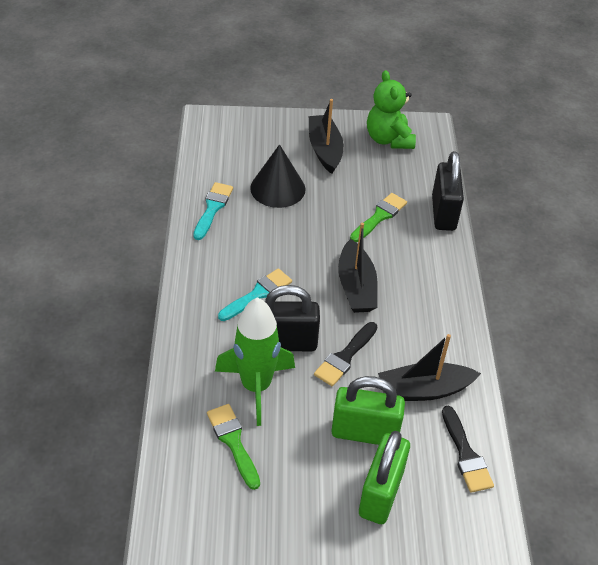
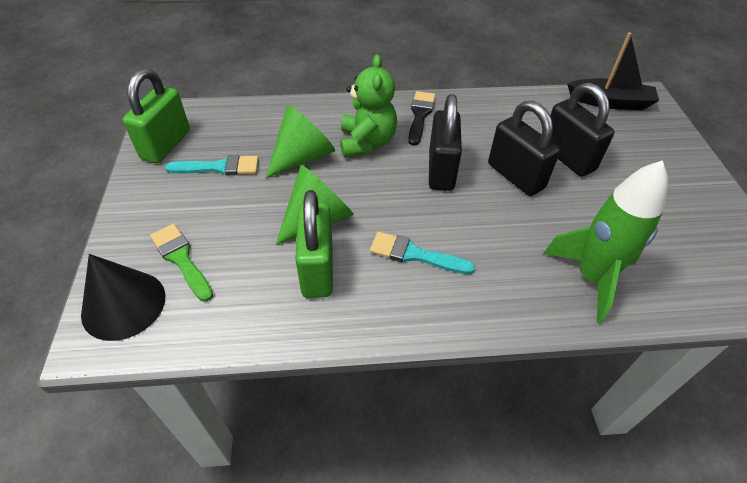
black boat: [309,99,344,174] [338,223,378,313] [378,334,481,401] = 3 -> [567,32,659,110] = 1
black brush: [314,322,378,386] [442,406,494,493] = 2 -> [408,91,435,146] = 1
black padlock: [265,285,320,351] [432,151,464,231] = 2 -> [429,94,462,191] [488,101,560,196] [550,83,615,177] = 3
green brush: [207,404,260,490] [350,193,407,242] = 2 -> [150,224,213,302] = 1
green cone: none = 0 -> [266,105,335,178] [276,165,354,245] = 2

